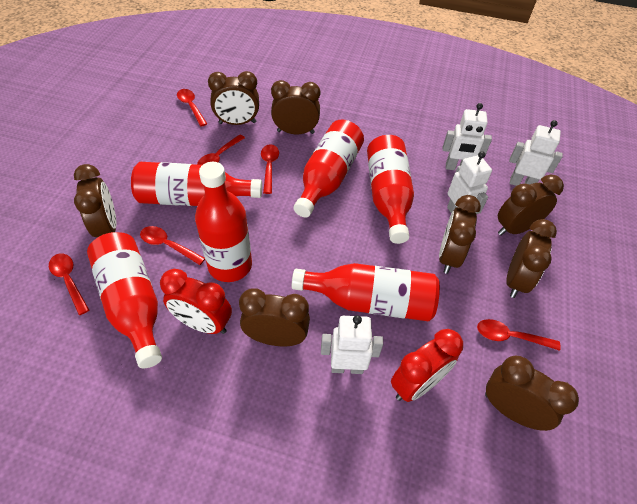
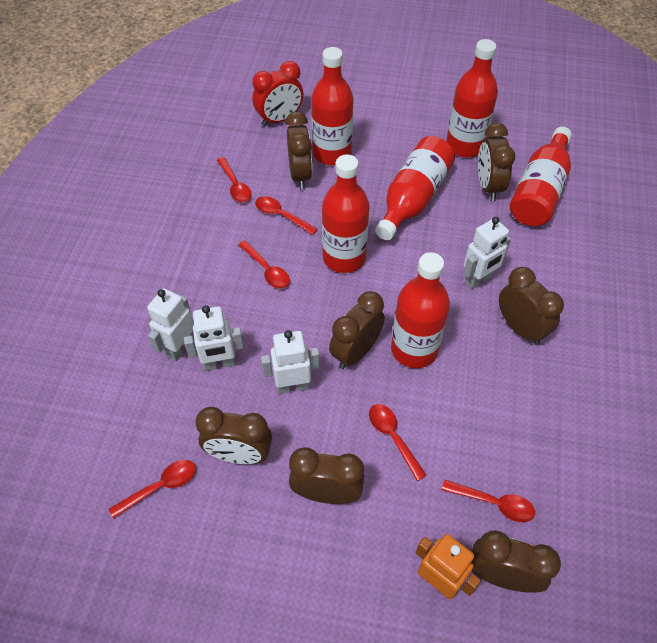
brown clock: [74,164,116,237] [208,71,259,125] [239,288,310,346] [271,80,320,134] [439,195,481,274] [485,355,579,431] [498,175,564,236] [507,219,557,298] = 8 -> [195,407,272,464] [285,111,312,189] [289,447,364,504] [329,291,385,369] [472,530,561,593] [478,123,515,201] [499,267,564,345] = 7
orange robot: none = 0 -> [416,534,481,599] = 1
red clock: [160,269,232,334] [391,329,463,402] = 2 -> [252,61,303,126] = 1

